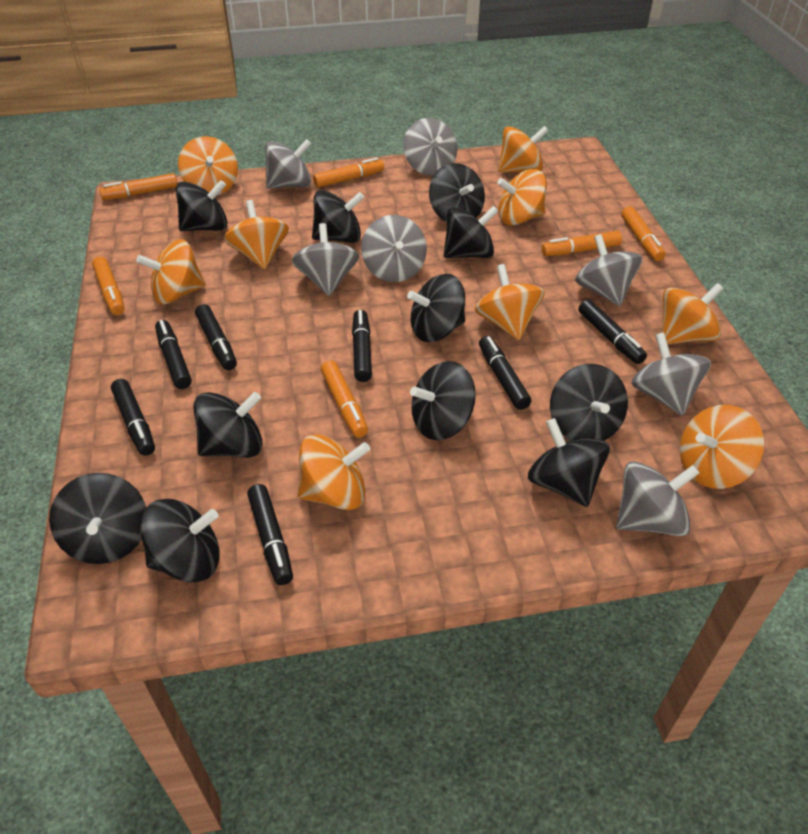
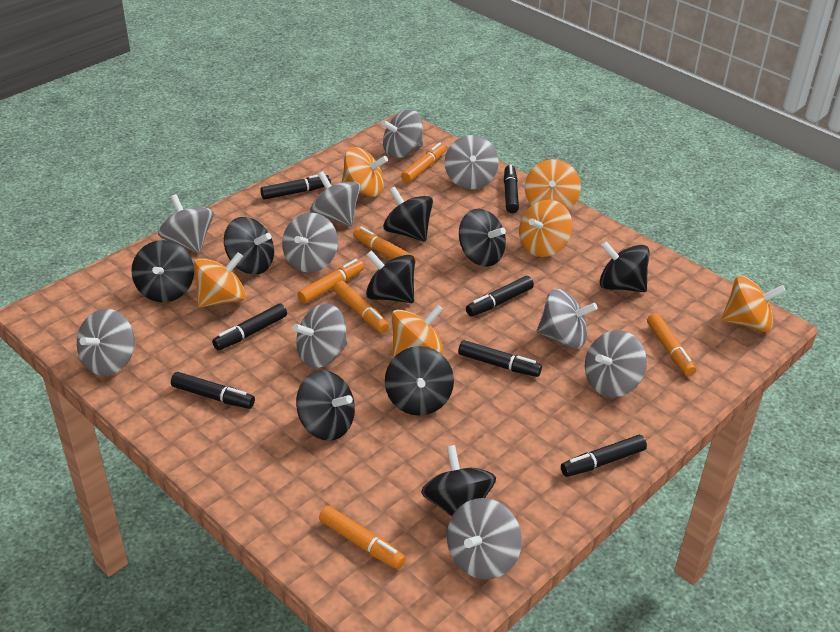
black spinning top: [49,473,146,564] [140,499,220,582] [176,180,227,231] [194,392,262,458] [312,190,364,243] [407,274,465,342] [410,361,476,440] [429,163,485,222] [444,206,498,258] [528,418,610,507] [550,364,628,441] = 11 -> [132,240,194,302] [224,217,274,275] [296,370,355,441] [366,250,415,303] [383,187,433,242] [385,346,454,416] [421,445,496,517] [459,209,506,267] [600,241,650,292] = 9
grey spinning top: [265,139,311,189] [292,223,359,296] [361,215,427,282] [403,118,457,176] [575,234,642,306] [616,461,700,536] [631,332,711,416] = 7 -> [77,309,135,376] [158,194,214,254] [282,213,338,273] [293,303,347,368] [310,171,360,226] [381,110,423,158] [445,135,499,189] [447,498,522,579] [537,289,598,349] [585,330,647,397] = 10
orange spinning top: [136,239,206,304] [178,136,238,195] [224,200,289,269] [298,434,370,510] [475,264,545,340] [497,169,547,226] [498,126,548,173] [662,283,724,344] [680,405,764,489] = 9 -> [194,252,246,308] [342,147,388,197] [392,305,444,358] [519,200,572,257] [525,159,581,210] [721,276,786,332] = 6

